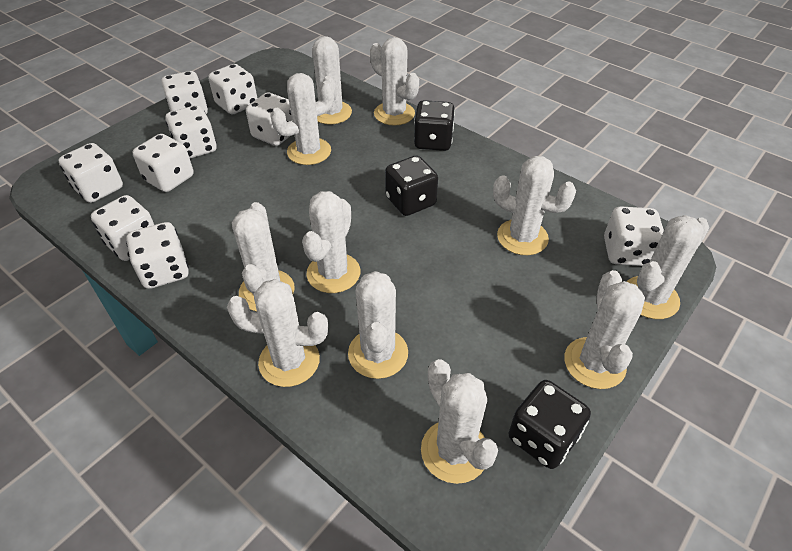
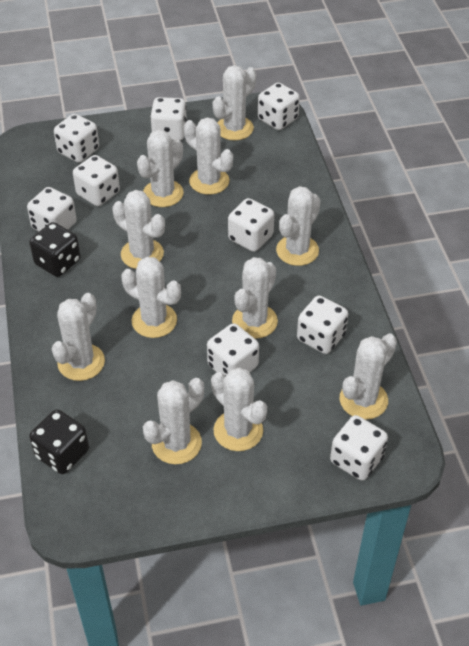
black dice: [385,156,438,216] [414,100,455,151] [509,380,591,469] = 3 -> [29,222,81,277] [29,409,89,474] = 2

